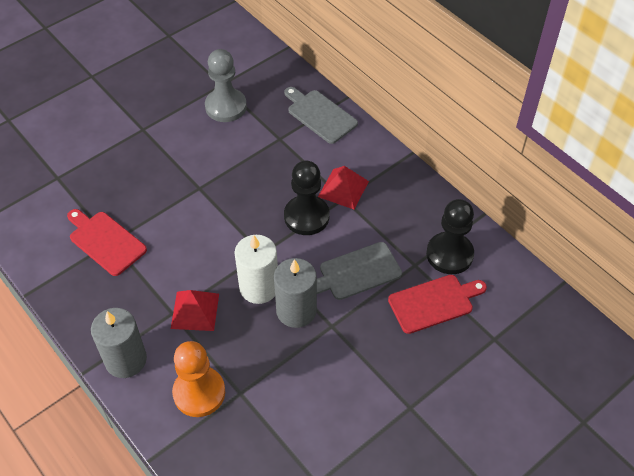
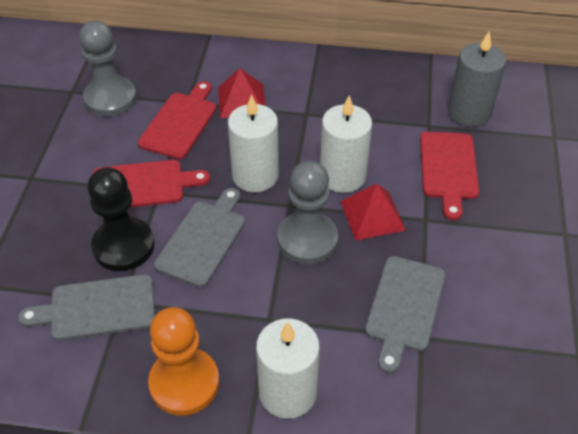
black pawn: [284,160,329,235] [426,199,474,274] = 2 -> [88,167,154,271] = 1
grey candle: [91,308,147,378] [274,258,317,328] = 2 -> [448,31,506,127] = 1
grey cutting board: [284,87,358,144] [317,242,402,300] = 2 -> [18,274,155,341] [154,188,245,287] [365,256,445,373] = 3
grey pawn: [205,49,247,122] = 1 -> [79,20,137,117] [277,161,338,264] = 2
red cutting board: [67,209,147,276] [388,275,487,334] = 2 -> [92,160,210,208] [138,81,216,159] [420,132,479,220] = 3
white candle: [234,235,278,304] = 1 -> [228,94,279,192] [256,319,320,419] [320,95,372,193] = 3

